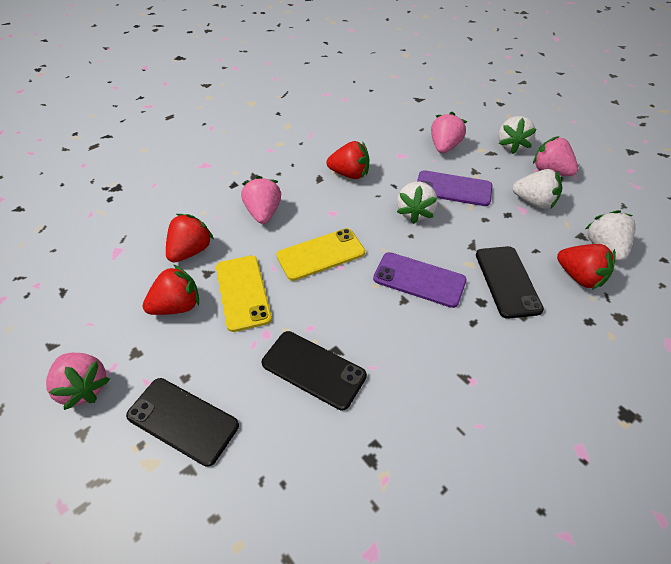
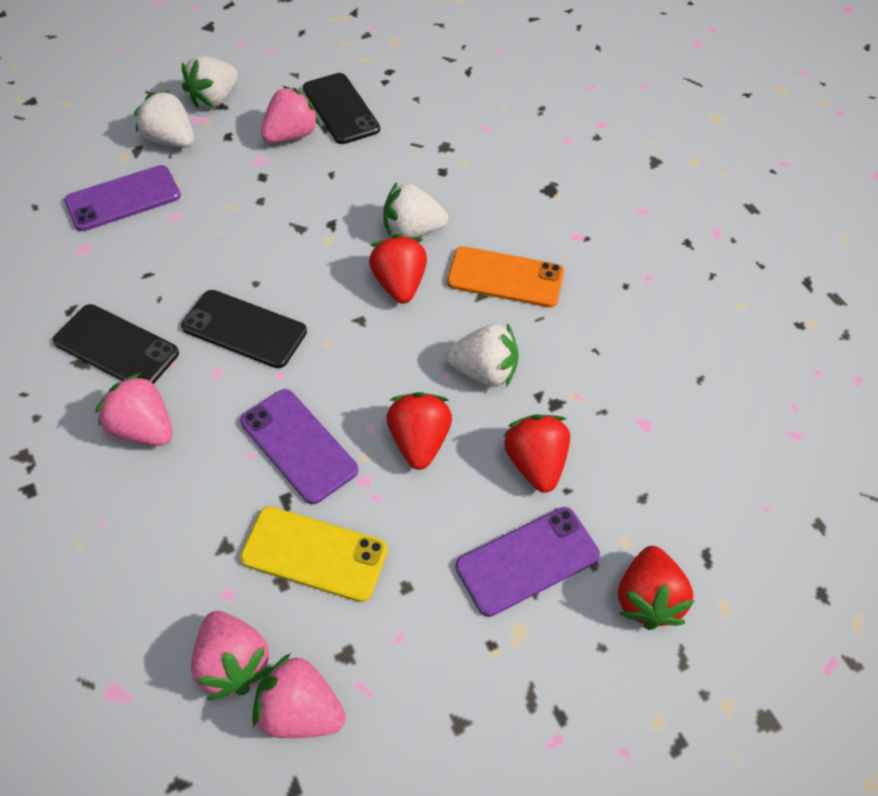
orange phone: none = 0 -> [447,246,564,307] = 1
purple phone: [373,252,467,308] [417,170,493,206] = 2 -> [64,165,181,231] [240,389,358,504] [455,507,600,617] = 3
yellow phone: [216,256,272,332] [276,228,365,281] = 2 -> [240,506,388,602] = 1

